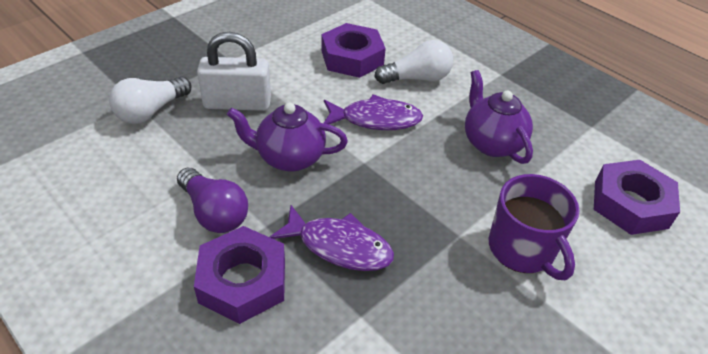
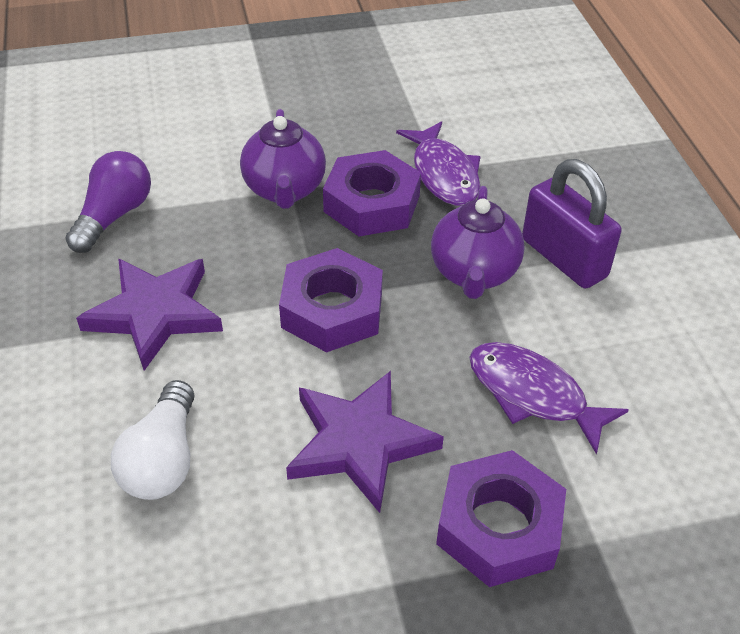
purple mug: [489,174,579,280] = 1 -> none = 0
purple padlock: none = 0 -> [522,159,621,289] = 1
purple star: none = 0 -> [76,259,223,371] [286,371,444,513] = 2
white light bulb: [109,76,192,124] [375,40,453,84] = 2 -> [111,380,194,500] = 1
white padlock: [197,32,271,111] = 1 -> none = 0

